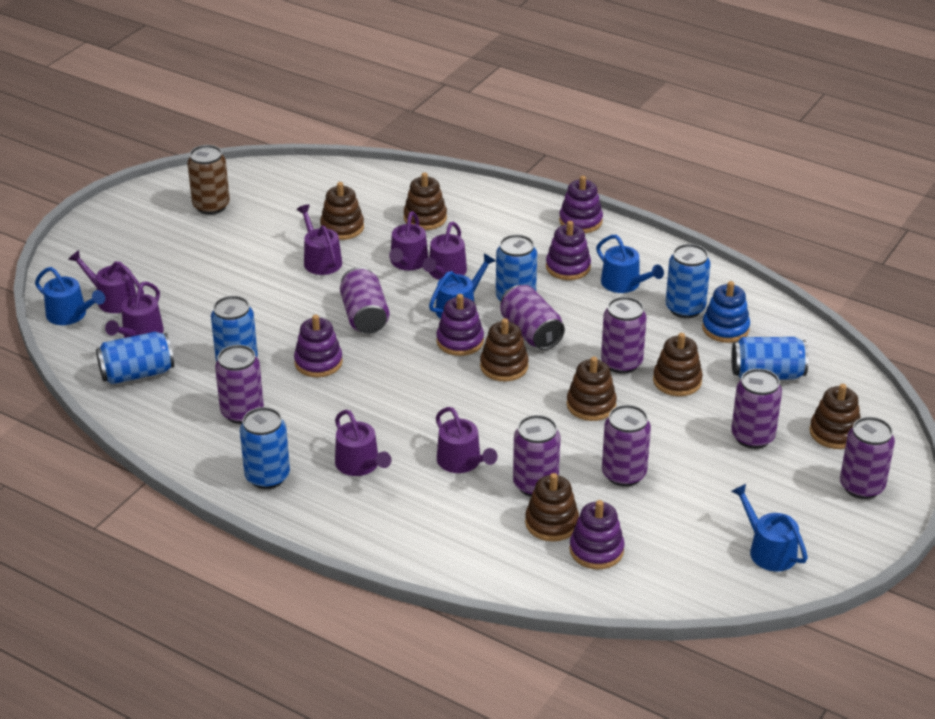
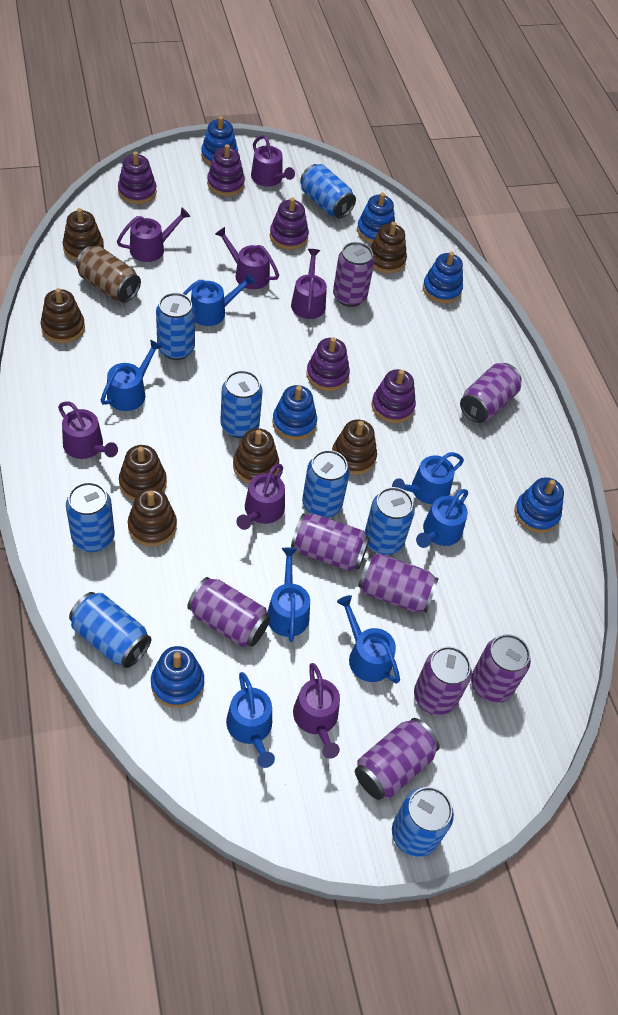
blue can: [96,332,174,384] [211,296,258,362] [240,407,290,489] [496,234,537,301] [666,244,711,318] [732,337,809,379] = 6 -> [66,482,115,552] [69,592,151,668] [156,293,195,360] [220,370,263,438] [300,164,356,218] [302,450,350,518] [365,487,415,555] [392,787,454,857] = 8
blue stacking toy: [702,281,750,343] = 1 -> [151,646,204,708] [201,116,238,165] [272,385,317,440] [357,193,395,243] [423,252,463,304] [514,477,564,533] = 6
blue watering can: [35,267,105,325] [429,253,496,319] [596,235,664,293] [731,484,808,571] = 4 -> [101,340,163,411] [183,273,255,326] [226,672,275,768] [267,547,310,642] [337,595,400,684] [392,452,464,504] [416,489,468,548] = 7

